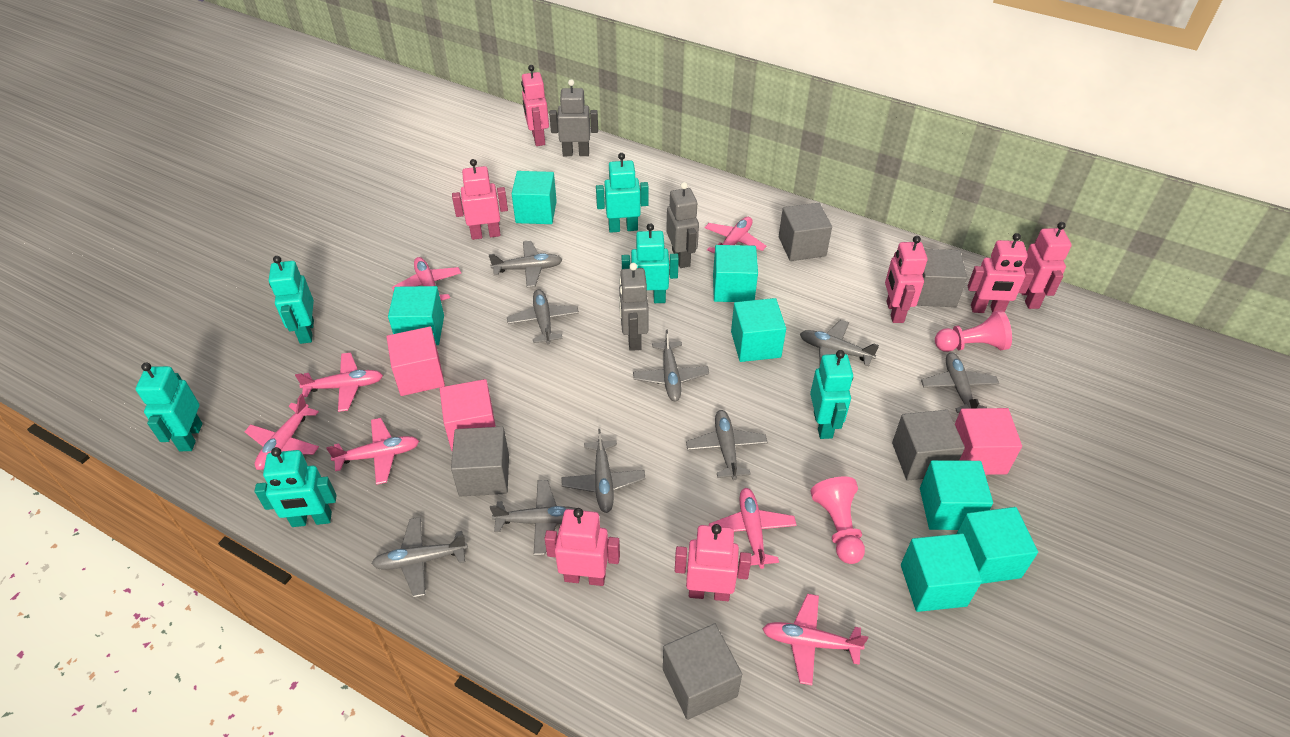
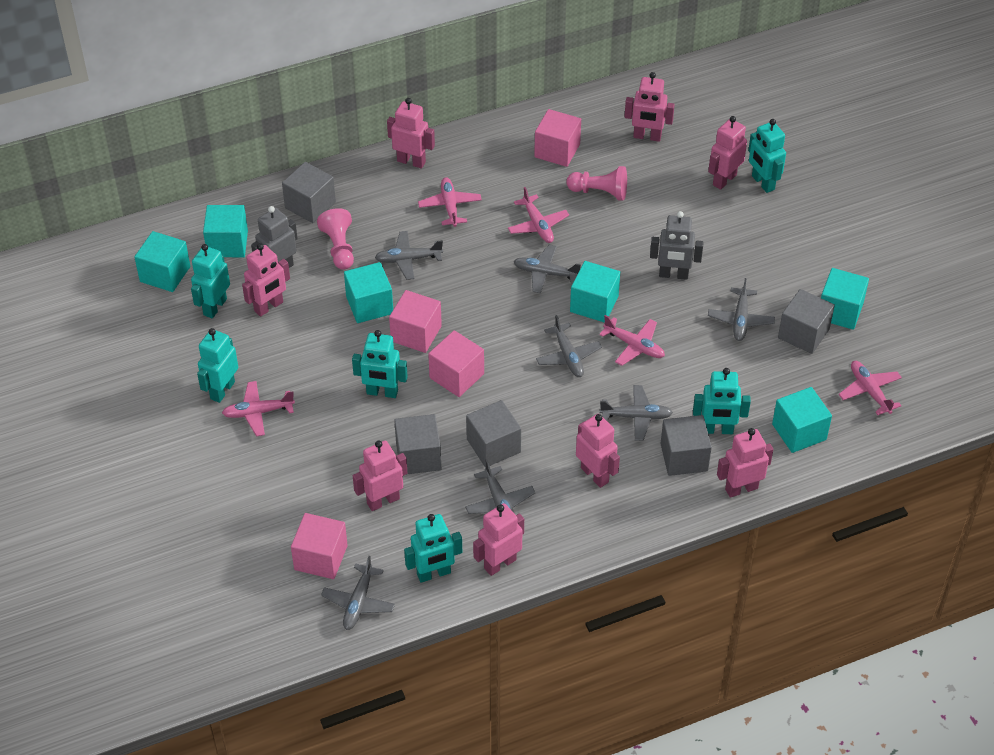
grey plane: [372,517,468,598] [489,241,563,288] [490,480,576,556] [507,289,579,344] [561,429,646,513] [633,330,709,401] [686,410,768,480] [800,320,879,366] [921,352,999,413] = 9 -> [321,556,395,630] [375,231,443,280] [465,459,535,514] [514,244,581,293] [536,315,602,377] [600,385,673,441] [708,278,775,341] = 7
grey robot: [549,79,598,156] [619,263,649,351] [666,182,699,268] = 3 -> [251,206,298,268] [650,211,704,280] = 2
pink cube: [386,327,445,396] [440,379,496,451] [955,408,1022,475] = 3 -> [291,513,348,579] [389,290,442,353] [428,330,484,397] [534,109,581,167] = 4
pink plane: [244,394,319,470] [295,352,383,412] [326,418,419,485] [392,257,461,301] [705,217,766,254] [709,488,797,569] [762,594,868,685] = 7 -> [222,381,295,437] [418,177,482,227] [508,187,569,243] [599,315,665,366] [839,361,902,415] = 5
pink robot: [452,159,508,240] [521,65,549,146] [544,508,620,586] [675,524,751,601] [885,236,927,323] [968,233,1034,313] [1021,222,1072,309] = 7 -> [242,244,290,317] [353,441,407,511] [387,98,435,169] [473,503,524,576] [576,414,620,488] [625,72,675,142] [708,116,747,190] [717,428,773,498] = 8
turquoise cube: [388,286,444,345] [512,171,557,224] [713,245,758,302] [731,298,786,362] [901,533,982,612] [920,460,993,530] [956,507,1038,584] = 7 -> [134,231,190,292] [203,205,248,257] [344,262,393,323] [570,261,620,323] [772,387,832,453] [821,268,869,330] = 6

